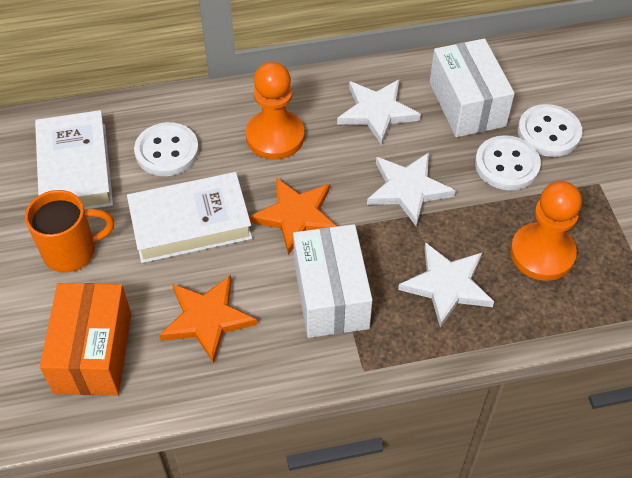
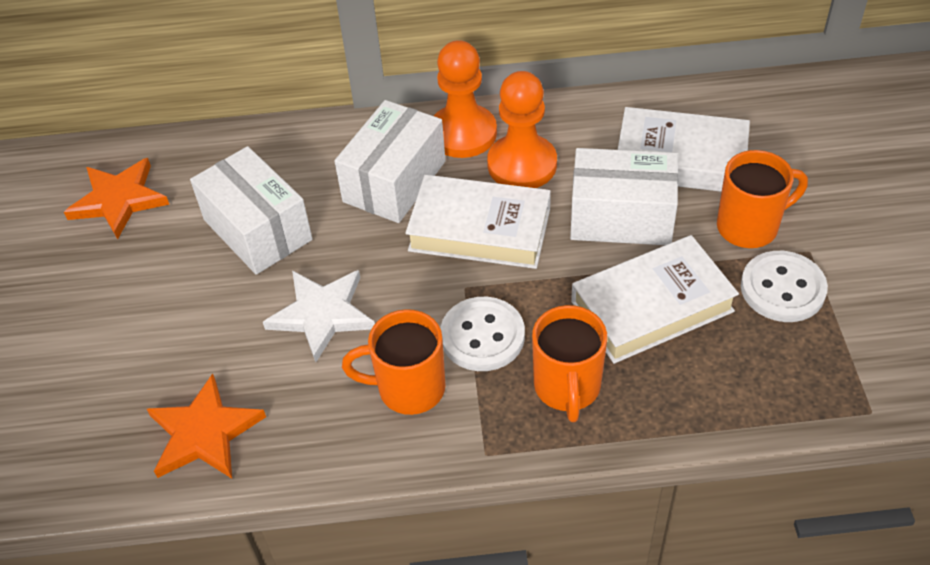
orange box: [40,283,131,395] = 1 -> none = 0
orange mug: [25,190,114,273] = 1 -> [342,309,446,415] [532,305,607,422] [717,150,808,248] = 3
white book: [35,110,113,209] [127,172,252,263] = 2 -> [405,175,551,269] [571,235,739,364] [617,107,750,192] = 3
white box: [293,224,373,338] [430,39,515,137] = 2 -> [190,146,313,275] [334,100,446,223] [570,148,678,245] = 3
white button: [134,122,199,176] [475,135,541,190] [518,104,582,157] = 3 -> [440,297,525,371] [741,251,828,322] = 2
white star: [337,79,421,146] [367,152,455,227] [398,242,494,328] = 3 -> [263,270,375,362] = 1

